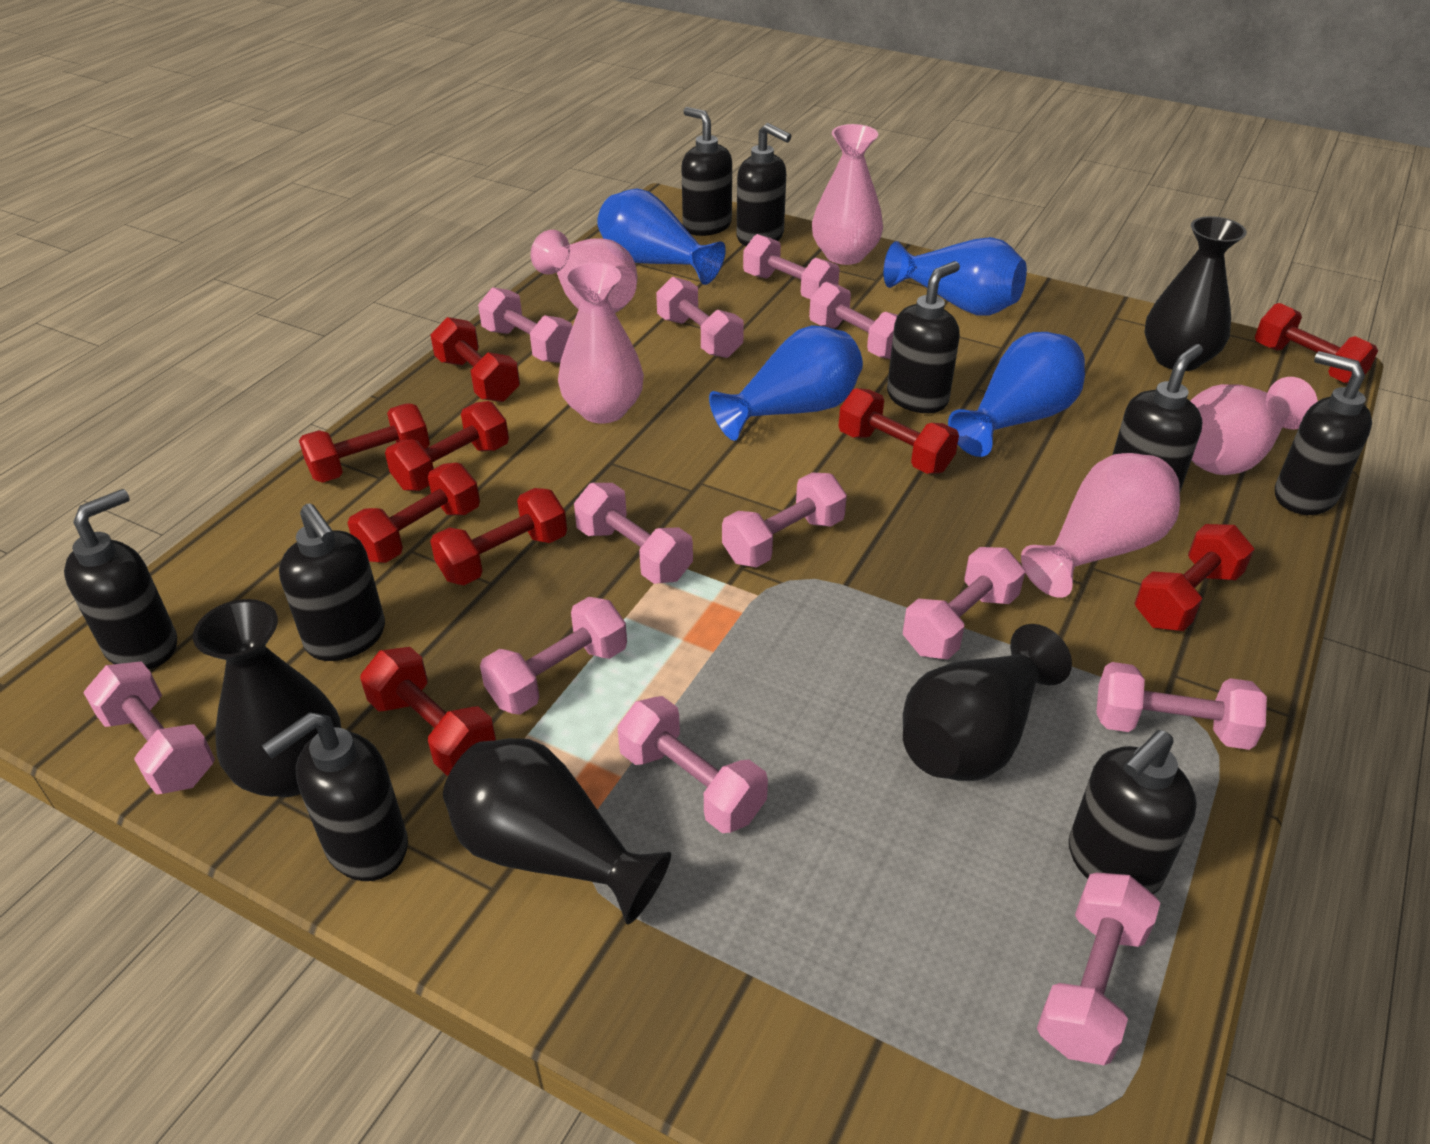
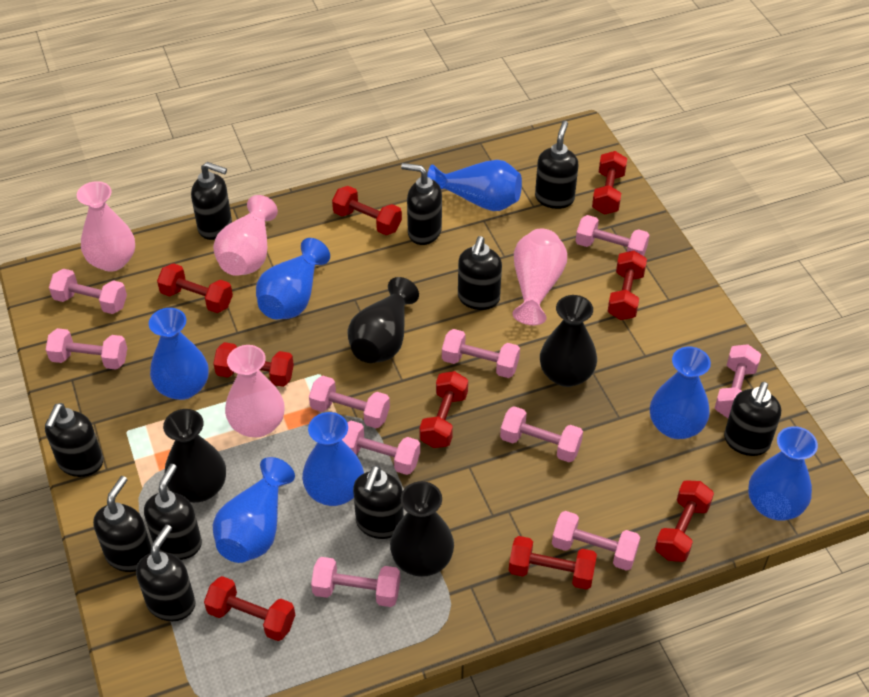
black soap dispenser: [64,489,177,670] [262,712,408,881] [279,503,385,661] [681,107,732,236] [737,123,791,246] [887,261,960,413] [1069,730,1197,894] [1112,344,1203,493] [1275,351,1372,515] = 9 -> [45,403,103,477] [93,476,152,572] [136,525,196,621] [144,464,202,560] [191,162,232,240] [353,465,404,539] [401,163,442,245] [458,236,502,310] [535,121,579,209] [724,382,781,456] = 10
blue vase: [597,189,726,285] [709,325,863,441] [883,237,1027,315] [948,332,1085,457] = 4 -> [149,308,209,400] [213,457,295,563] [256,238,330,320] [302,412,364,506] [428,160,522,211] [650,347,711,439] [748,426,818,521] = 7
pink dumbbell: [83,661,215,794] [478,287,572,363] [480,597,627,715] [574,483,693,584] [617,696,768,833] [656,277,744,358] [722,473,847,568] [743,234,840,299] [809,282,898,359] [903,547,1025,659] [1037,873,1160,1065] [1096,662,1267,750] = 12 -> [46,328,127,370] [49,269,127,314] [309,376,390,428] [311,557,400,607] [342,421,420,475] [442,329,520,378] [500,406,583,462] [552,511,640,571] [576,215,650,256] [715,344,761,418] = 10
pink vase: [531,230,637,313] [558,262,644,423] [812,124,883,265] [1021,453,1180,598] [1190,377,1318,475] = 5 -> [77,181,135,272] [213,195,278,276] [225,345,285,437] [512,229,567,325] = 4

